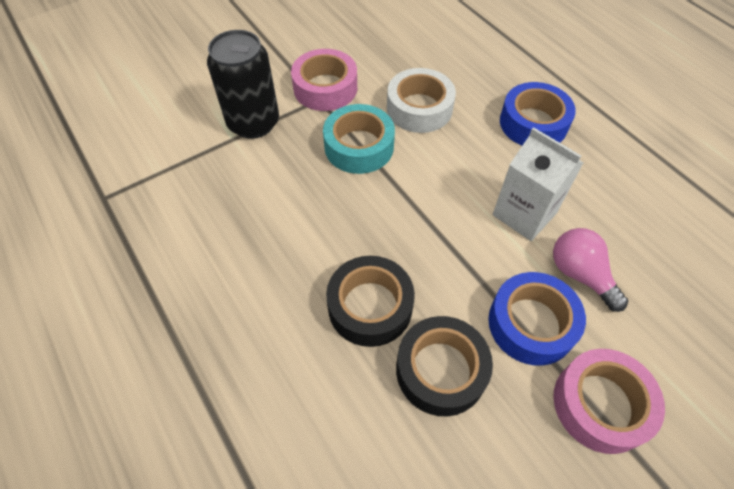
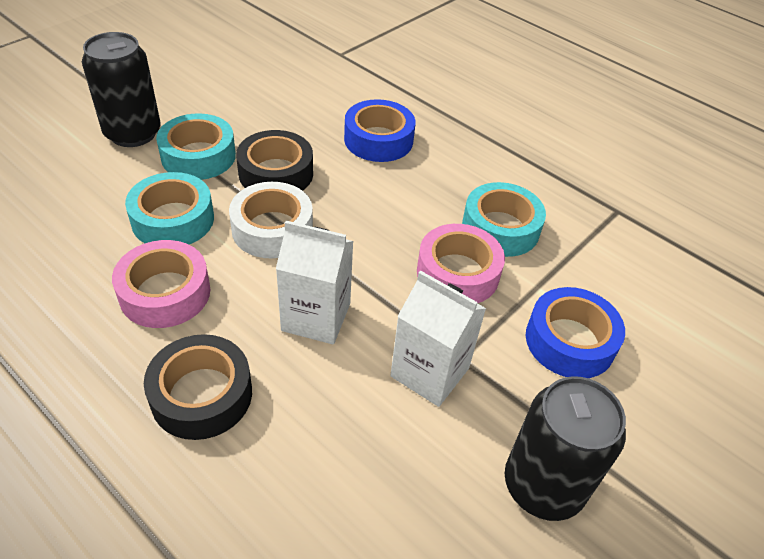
black can: [207,30,279,139] = 1 -> [82,32,161,147] [505,376,626,521] = 2
pink light bulb: [553,228,628,312] = 1 -> none = 0
turquoise tape: [323,104,395,174] = 1 -> [125,172,214,244] [156,113,236,180] [462,182,546,257] = 3
white carton: [493,127,583,241] = 1 -> [276,221,354,344] [390,271,486,407] = 2

